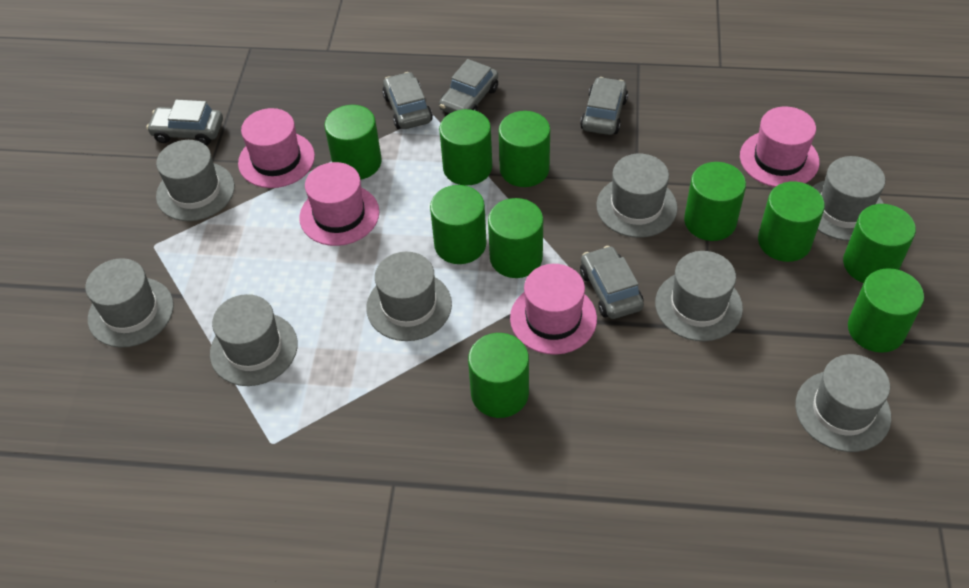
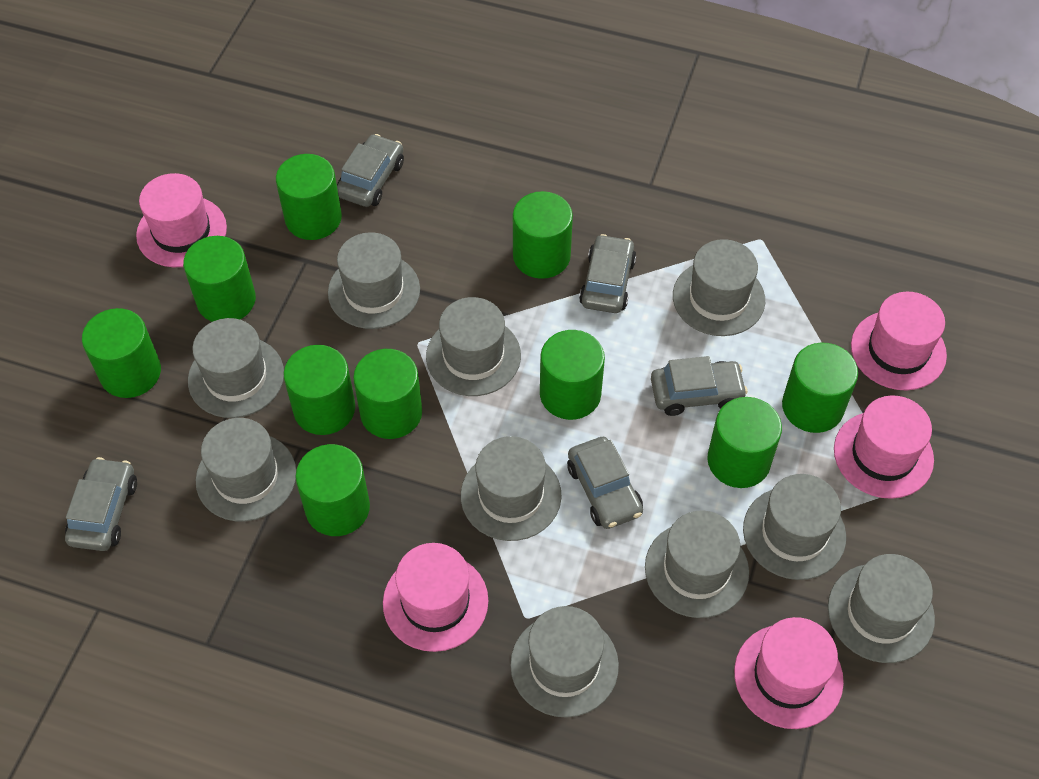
grey hat: [85,258,174,348] [156,140,235,221] [210,294,298,386] [366,252,452,341] [596,154,678,238] [655,251,743,341] [795,354,891,452] [812,156,885,241] = 8 -> [188,318,284,418] [196,418,296,522] [328,232,420,329] [426,297,521,396] [461,436,562,541] [510,606,619,718] [645,511,749,618] [673,239,765,336] [743,474,846,580] [828,554,935,663] = 10
pink hat: [238,108,315,188] [299,162,379,246] [510,264,597,355] [740,106,819,187] = 4 -> [136,173,227,267] [383,543,488,652] [734,617,844,729] [834,395,934,499] [851,291,947,391] = 5

